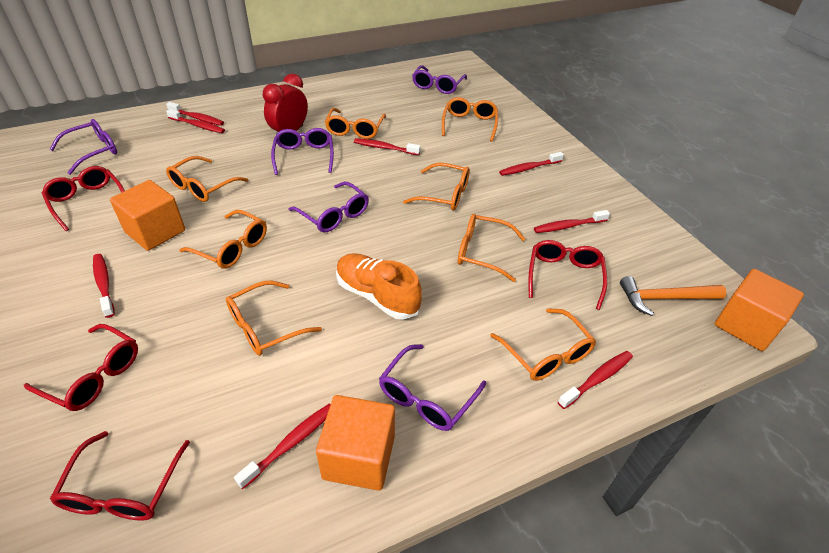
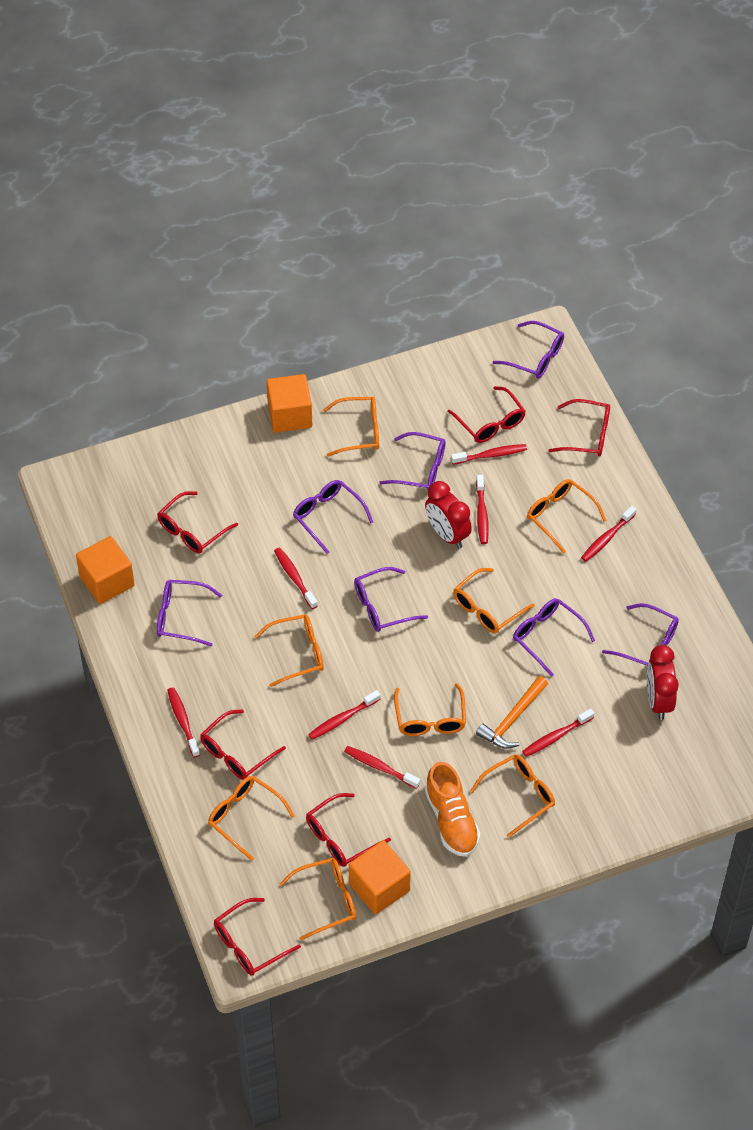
purple glasses: [49,119,117,175] [271,128,334,175] [288,182,369,232] [379,344,486,431] [412,65,467,94] = 5 -> [157,580,222,646] [293,480,373,554] [354,567,428,632] [379,432,446,490] [493,321,564,379] [513,598,595,677] [602,603,679,666] = 7
red clock: [263,73,308,135] = 1 -> [425,481,472,548] [647,645,679,720] = 2
red glasses: [24,324,138,411] [42,166,125,231] [50,431,190,521] [528,240,607,310] = 4 -> [157,491,238,553] [200,710,286,780] [214,898,301,975] [306,793,391,867] [448,386,526,443] [548,399,610,457] = 6

